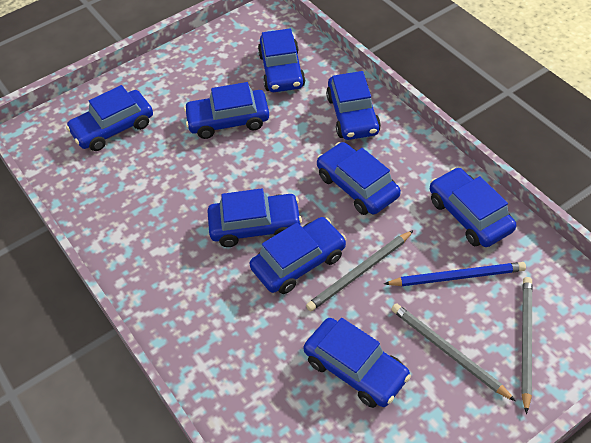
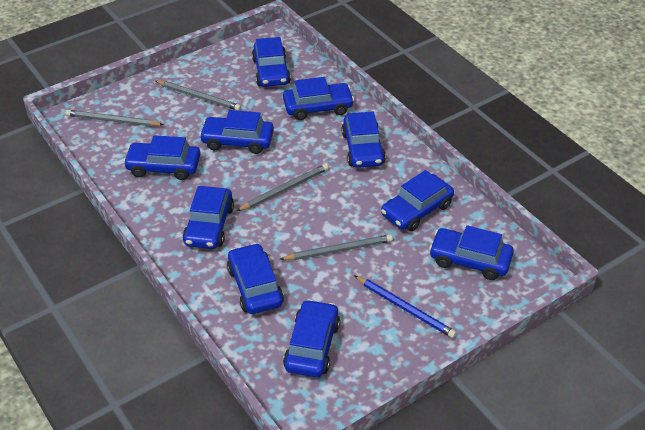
blue car: [66,85,153,151] [184,82,269,139] [208,188,302,247] [250,217,346,294] [258,28,305,92] [303,318,411,408] [317,142,401,215] [326,71,381,140] [430,167,516,247] = 9 -> [123,135,200,180] [183,186,234,249] [199,110,274,154] [227,243,284,314] [252,37,291,87] [283,77,354,120] [283,299,340,377] [341,112,386,168] [381,170,454,231] [429,225,514,280] = 10
grey pencil: [306,230,414,311] [391,303,515,401] [521,277,533,414] = 3 -> [66,110,164,126] [155,80,241,111] [237,164,329,211] [279,235,393,260] = 4

